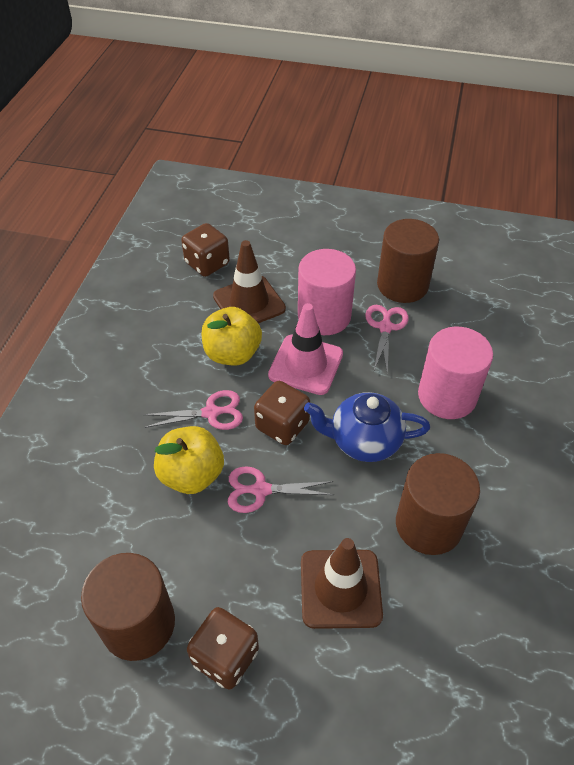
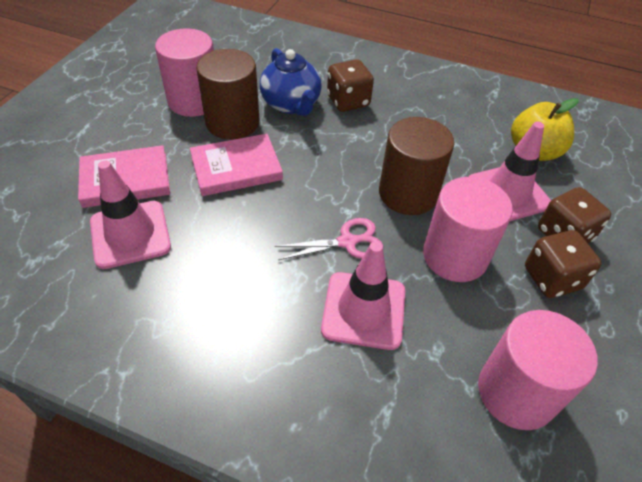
brown cylinder: [81,553,175,661] [377,219,439,303] [396,453,480,555] = 3 -> [196,49,260,139] [379,117,454,215] = 2
brown traffic cone: [213,240,286,323] [301,538,383,629] = 2 -> none = 0
pink book: none = 0 -> [78,145,170,208] [190,134,283,196] = 2
pink cylinder: [298,249,356,335] [418,327,493,419] = 2 -> [155,28,214,117] [423,177,513,282] [478,310,598,430] = 3
pink scissors: [143,390,243,430] [228,466,334,513] [365,305,409,374] = 3 -> [275,218,383,260] = 1
pink traffic cone: [268,303,343,395] = 1 -> [90,160,171,269] [321,241,405,350] [469,122,551,221] = 3
yellow apple: [154,426,224,494] [202,307,262,366] = 2 -> [511,98,578,161] = 1

